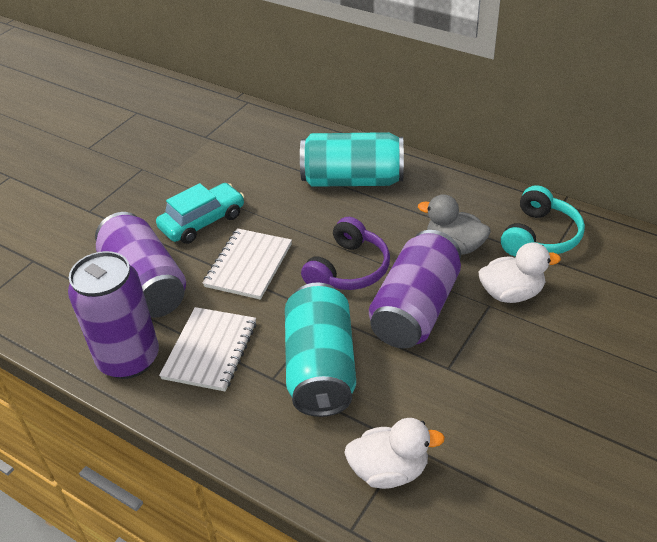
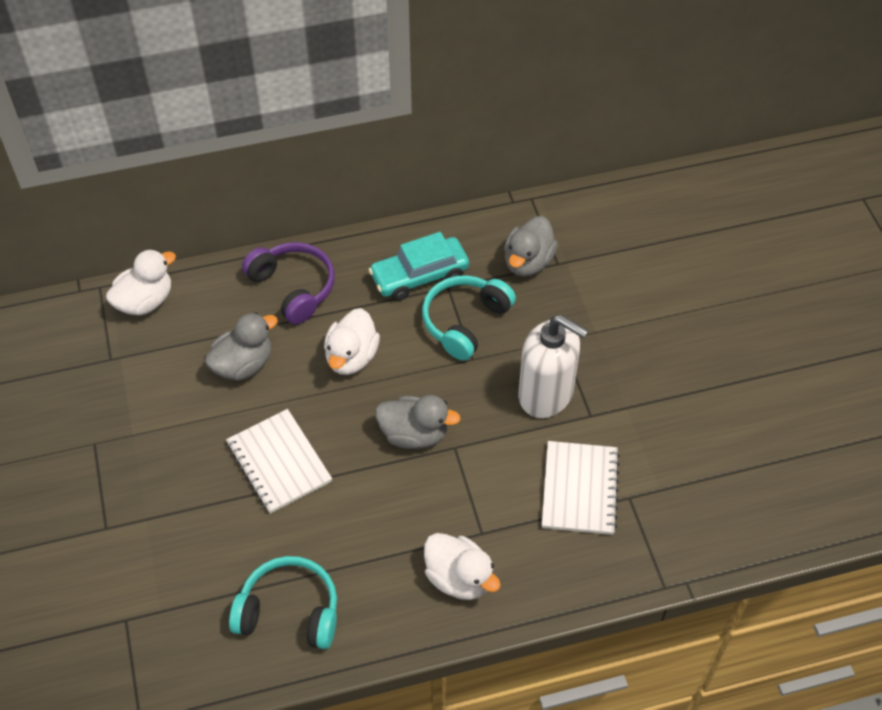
grey duck: [418,194,491,255] = 1 -> [205,313,278,381] [375,395,461,449] [504,216,558,277] = 3
purple can: [68,251,159,379] [95,212,186,318] [369,230,461,348] = 3 -> none = 0
turquoise can: [285,283,356,417] [300,132,404,187] = 2 -> none = 0
turquoise headphones: [501,185,585,257] = 1 -> [229,556,337,649] [422,275,516,361] = 2
white duck: [344,418,445,489] [479,242,561,303] = 2 -> [106,249,176,315] [324,308,380,375] [424,533,501,600] = 3
white soap dispenser: none = 0 -> [518,315,589,418] = 1

